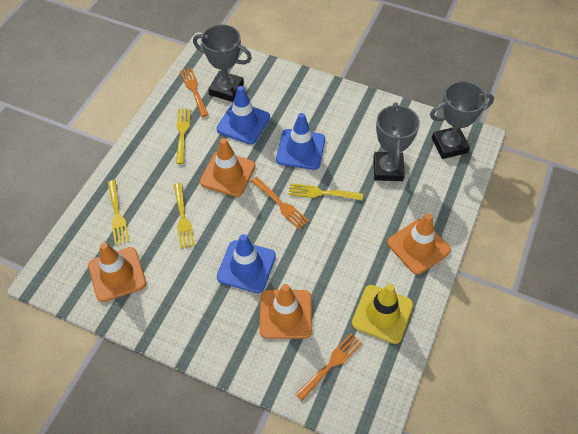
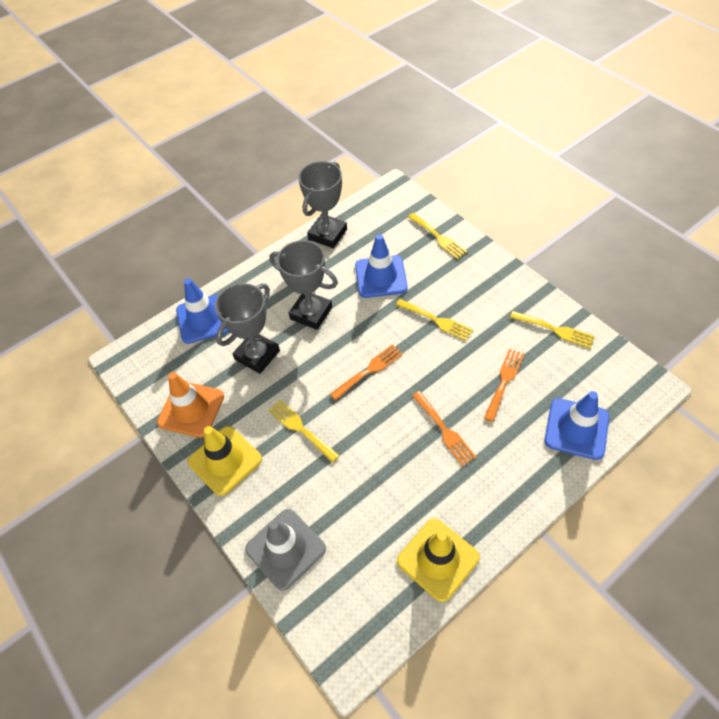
grey traffic cone: none = 0 -> [245,509,326,591] = 1
orange traffic cone: [88,242,146,302] [200,138,256,197] [260,284,312,339] [387,213,451,275] = 4 -> [157,372,224,438] = 1
yellow traffic cone: [352,284,414,344] = 1 -> [188,426,262,496] [397,518,480,602] = 2

